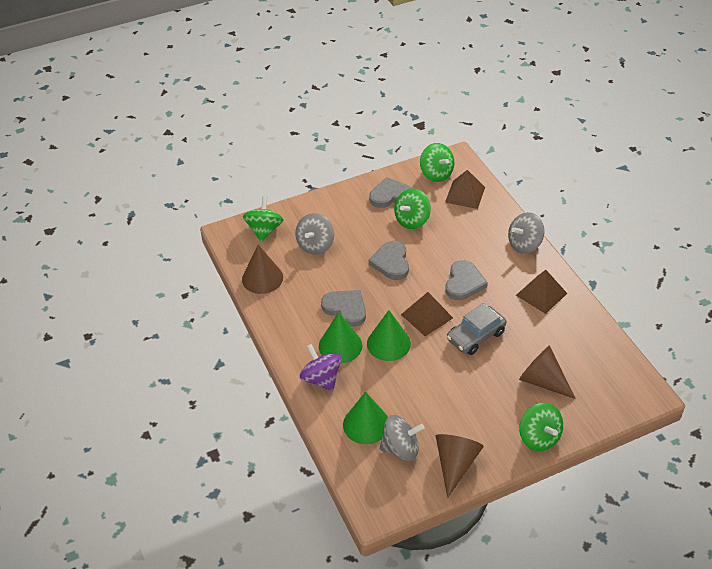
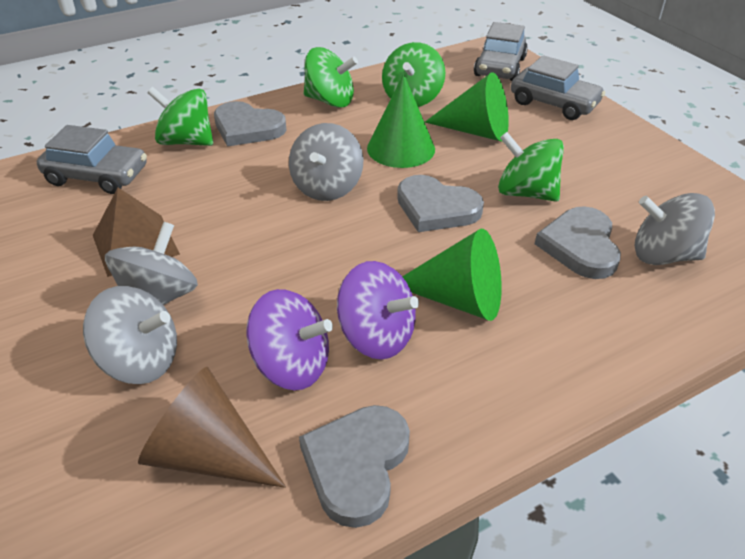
brown cone: [242,245,283,294] [436,434,484,498] [519,345,576,399] = 3 -> [138,367,286,488] = 1
brown pyramid: [401,292,453,337] [445,170,485,209] [516,270,568,314] = 3 -> [93,188,180,277] = 1
grey car: [447,303,506,355] = 1 -> [37,125,147,194] [474,22,528,81] [511,55,605,120] = 3
grey spinning top: [295,213,334,255] [379,415,424,461] [508,212,545,254] = 3 -> [83,286,177,384] [105,222,198,305] [289,123,363,201] [635,193,715,265] = 4
purple spinning top: [300,344,341,391] = 1 -> [246,289,333,390] [337,261,419,359] = 2

